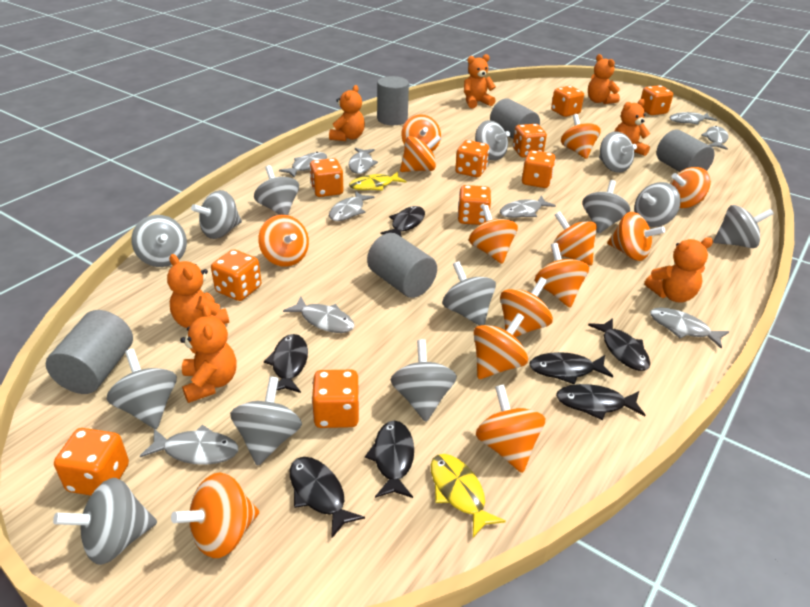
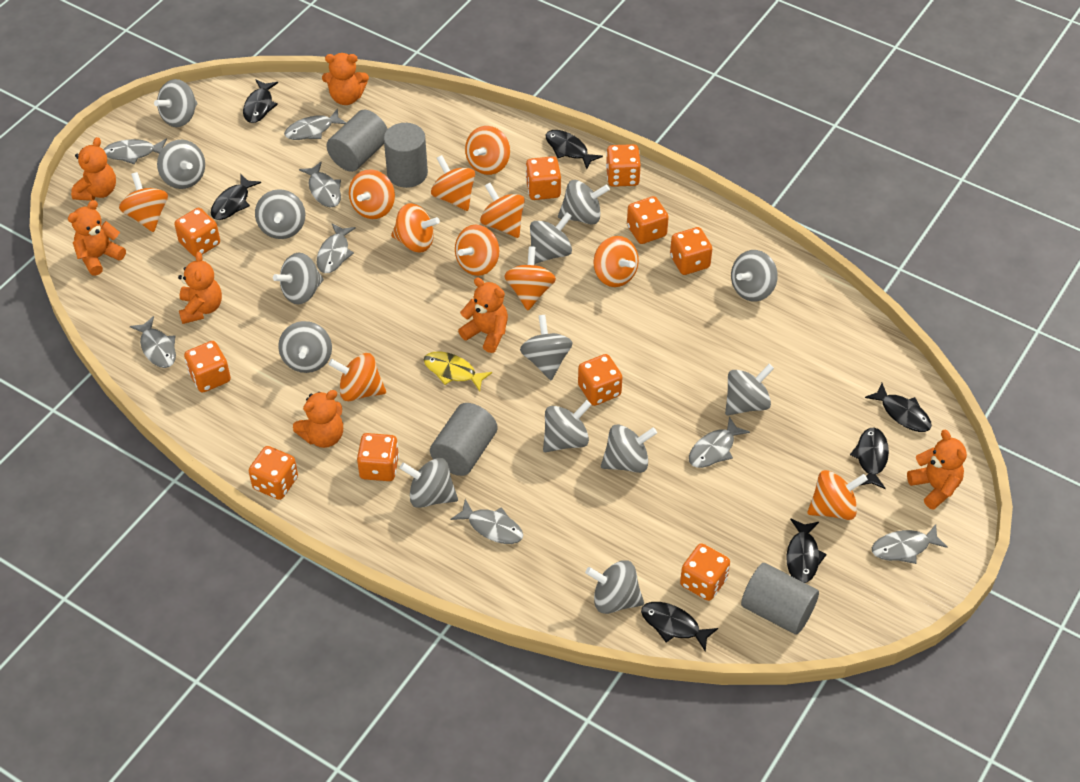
grey cylinder: [46,310,133,394] [367,233,437,298] [377,76,409,125] [490,99,540,139] [656,130,715,172] = 5 -> [326,110,388,172] [384,123,428,188] [430,403,498,476] [741,563,819,635] = 4
grey fish: [140,425,238,465] [279,152,327,178] [283,296,355,333] [329,191,374,221] [349,148,378,174] [500,195,556,218] [650,307,729,349] [669,112,717,125] [701,126,729,150] = 9 -> [104,139,167,164] [130,316,176,368] [284,109,346,140] [299,161,341,207] [317,224,356,273] [451,499,523,544] [689,417,750,468] [872,524,948,564] = 8
grey spinning top: [53,478,157,565] [106,349,177,429] [131,215,187,267] [191,190,242,239] [230,376,302,466] [254,165,299,215] [390,339,457,422] [442,261,496,326] [475,120,510,160] [583,180,630,233] [599,131,637,173] [634,182,681,227] [713,205,774,248] = 13 -> [154,79,197,127] [157,140,205,189] [255,189,305,239] [273,253,324,304] [278,321,332,373] [400,458,458,508] [520,315,573,380] [530,213,572,264] [543,400,591,452] [558,180,610,224] [585,560,644,614] [601,424,657,473] [725,364,774,415] [731,250,778,302] = 14
orange spinning top: [171,473,259,558] [258,215,309,267] [400,135,441,172] [401,114,441,152] [469,205,518,264] [474,313,528,379] [476,385,545,473] [500,277,553,337] [535,243,589,308] [551,211,597,265] [561,114,601,159] [607,212,665,261] [670,167,711,208] = 13 -> [119,172,168,232] [328,353,386,401] [349,169,395,219] [391,203,440,253] [431,155,475,211] [455,225,499,276] [465,126,510,175] [480,183,525,238] [504,246,556,310] [593,236,639,287] [807,470,868,520] = 11
yellow fish: [349,172,407,191] [431,454,506,537] = 2 -> [424,352,492,391] = 1

